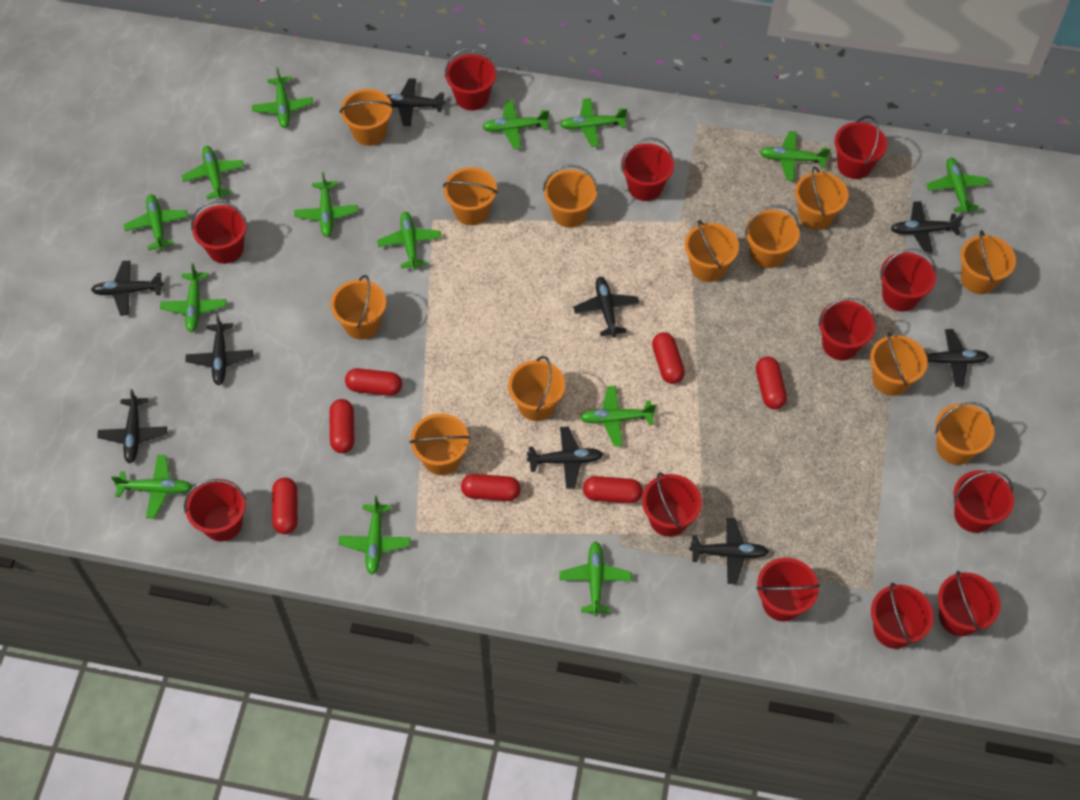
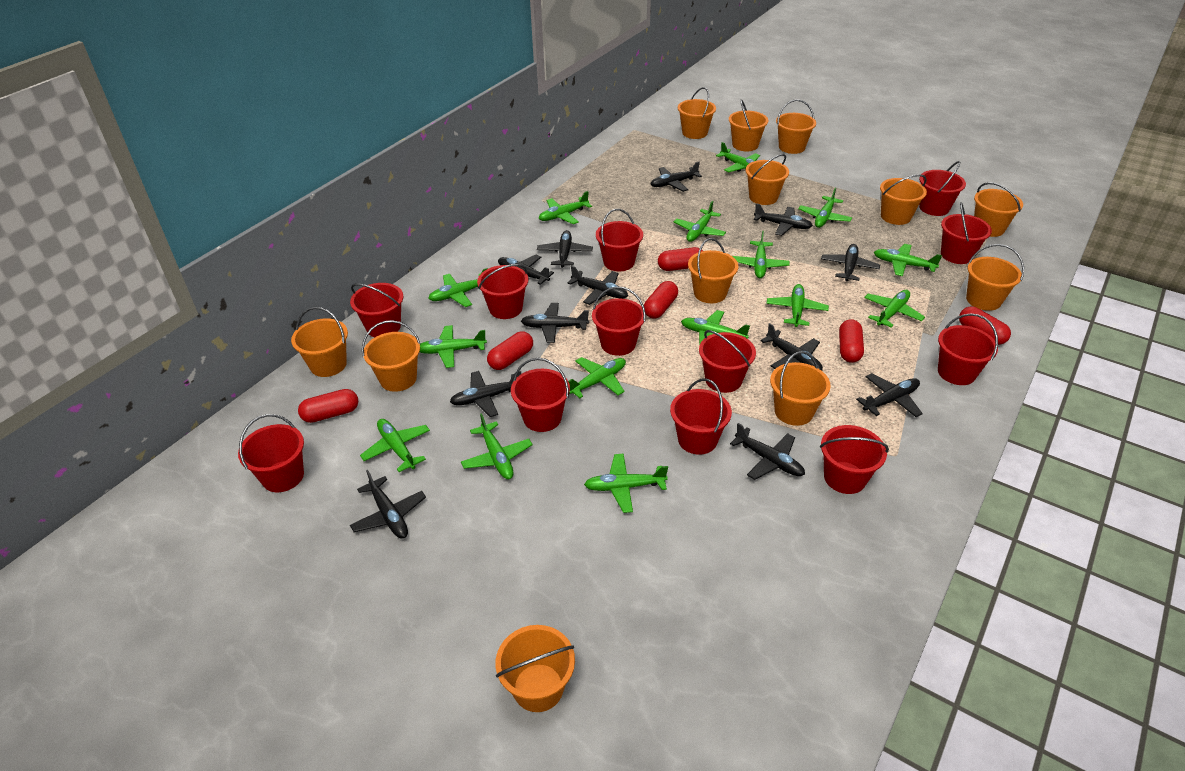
black plane: [91,260,164,316] [97,389,167,464] [186,314,253,385] [386,78,445,126] [527,426,603,489] [573,277,639,337] [689,518,769,584] [891,201,964,254] [924,329,989,387] = 9 -> [350,470,426,538] [450,371,521,417] [498,255,554,285] [521,303,589,343] [537,230,593,268] [567,266,628,305] [651,162,702,192] [730,423,805,480] [754,203,813,236] [761,323,823,371] [821,244,880,281] [856,373,923,417] = 12
green plane: [111,455,192,518] [123,194,188,251] [160,263,226,332] [181,146,244,199] [252,68,313,128] [294,172,358,237] [339,496,411,575] [377,212,442,270] [482,100,549,149] [560,98,627,147] [560,541,632,616] [580,386,656,446] [760,131,830,181] [926,158,989,214] = 14 -> [360,419,430,472] [420,325,487,368] [428,268,488,307] [461,413,533,479] [539,191,592,224] [568,357,626,398] [584,453,668,513] [674,201,726,242] [681,310,750,346] [716,142,760,173] [733,231,790,278] [767,284,829,327] [798,188,852,228] [864,290,925,328] [874,244,942,276] = 15
red capsule: [272,478,298,534] [329,399,354,453] [345,368,402,396] [461,474,521,501] [583,476,643,503] [652,332,685,384] [756,357,787,409] = 7 -> [298,389,358,423] [487,331,533,370] [644,281,678,319] [658,247,703,271] [839,319,864,363] [959,307,1011,345] = 6

